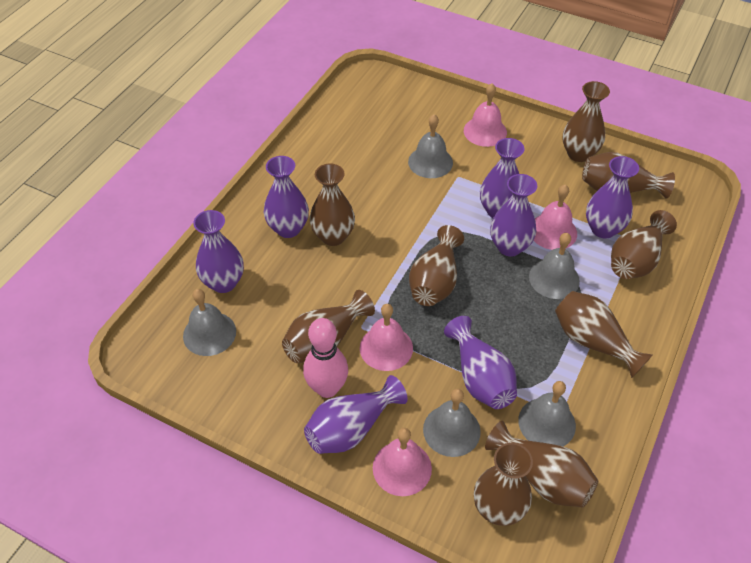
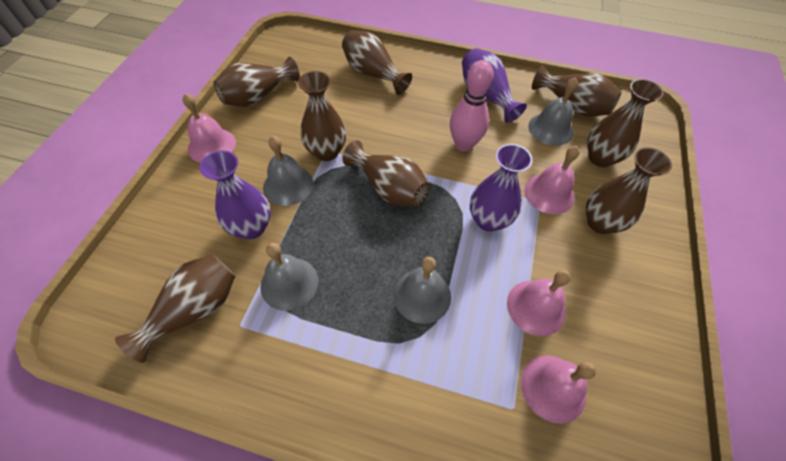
brown vase: [282,290,375,363] [310,164,355,246] [409,225,464,306] [474,443,533,526] [485,421,598,508] [555,291,653,378] [562,81,610,162] [582,152,675,199] [611,210,677,279] = 9 -> [115,254,235,363] [214,57,300,107] [298,71,346,161] [342,30,412,95] [342,140,430,207] [532,65,621,117] [586,147,672,234] [587,79,664,167] = 8
grey bell: [183,289,236,356] [408,114,453,178] [423,389,481,457] [518,381,576,446] [529,233,580,299] = 5 -> [260,243,318,311] [263,136,313,206] [393,257,451,324] [529,77,578,146] = 4
purple vase: [193,210,244,293] [264,156,309,238] [304,375,408,454] [444,316,517,409] [480,138,525,218] [490,174,537,257] [586,156,639,239] = 7 -> [200,151,271,239] [462,48,527,123] [470,144,533,232] = 3

